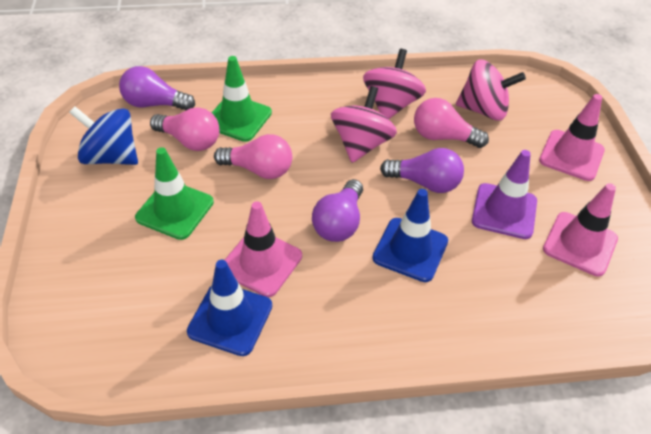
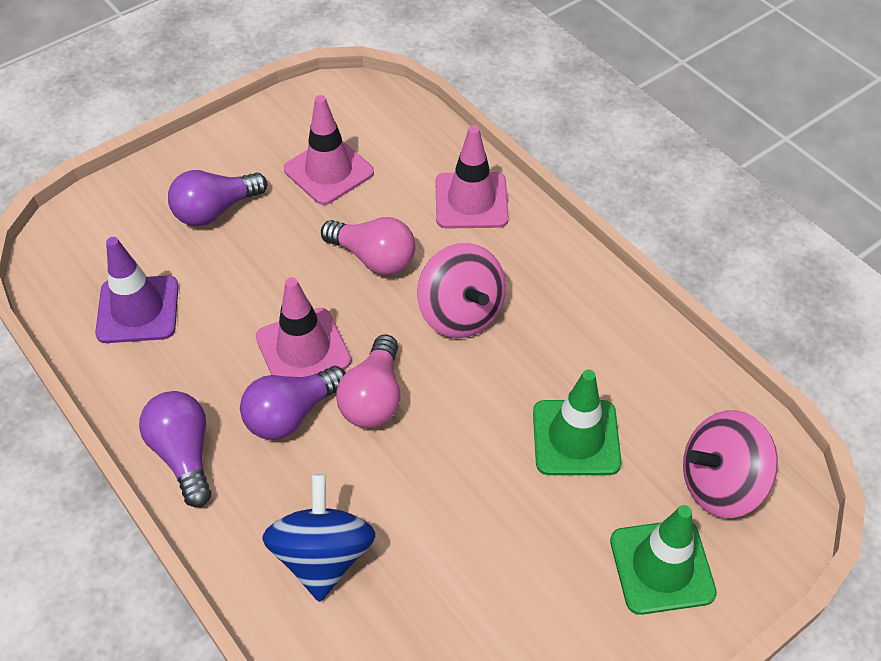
blue traffic cone: [187,260,272,356] [372,189,448,282] = 2 -> none = 0
pink light bulb: [150,107,220,151] [214,134,292,179] [414,98,489,148] = 3 -> [321,217,415,275] [336,335,400,428] = 2
pink spinning top: [331,86,397,163] [363,49,426,119] [456,59,526,120] = 3 -> [417,243,506,338] [683,410,778,518] = 2

